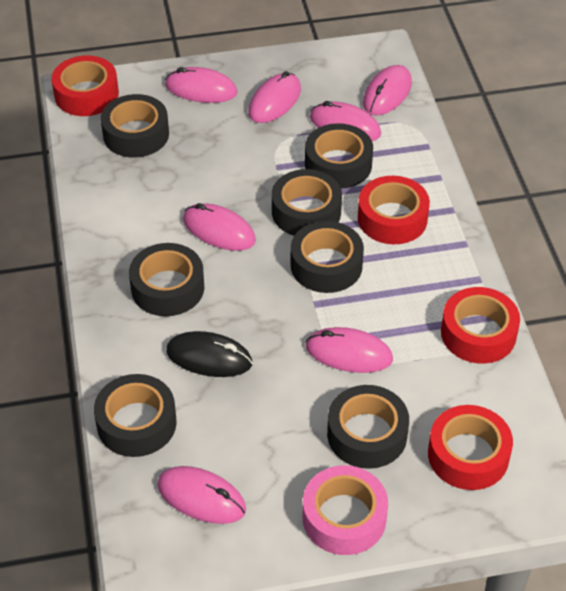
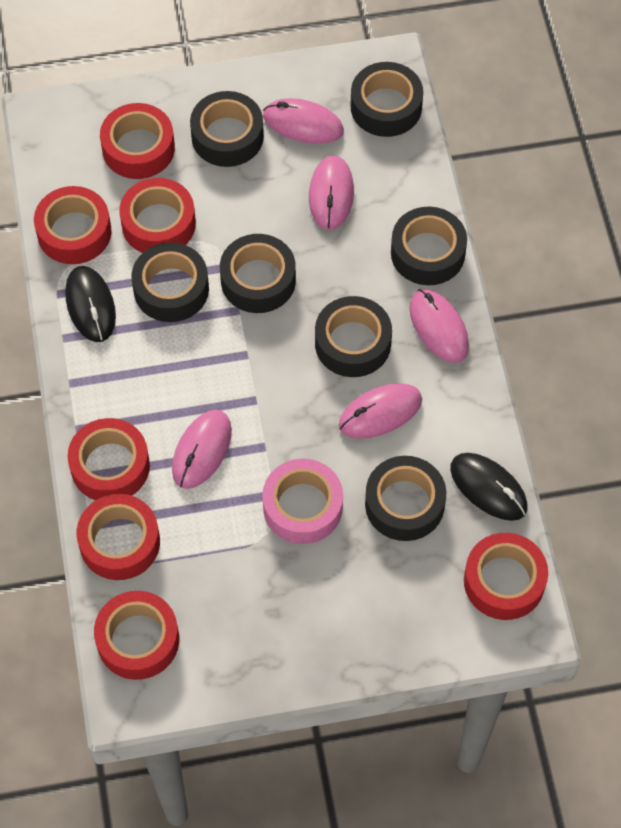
black mouse: [166,331,252,377] = 1 -> [65,266,116,342] [450,453,528,521] = 2
pink mouse: [157,466,246,524] [165,67,237,103] [183,203,256,251] [248,71,301,123] [306,327,393,373] [310,101,381,141] [363,65,412,115] = 7 -> [172,410,232,489] [263,98,344,144] [309,155,354,230] [339,383,422,439] [409,289,469,363] = 5
red tape: [51,55,119,116] [358,176,430,244] [428,405,513,490] [441,287,520,364] = 4 -> [34,186,112,264] [67,418,150,500] [77,494,160,580] [94,591,179,680] [100,103,175,179] [119,178,196,253] [464,533,548,620] = 7

